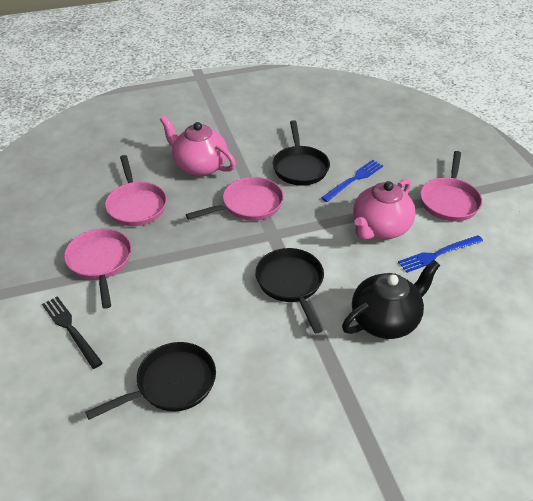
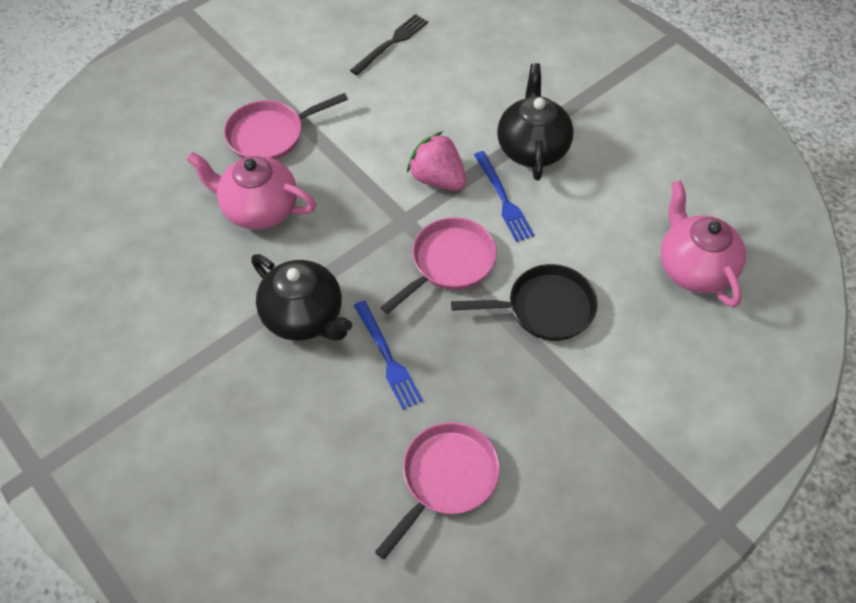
black pan: [85,342,216,420] [255,248,324,333] [273,120,330,185] = 3 -> [451,264,597,341] = 1
black teapot: [342,260,440,339] = 1 -> [251,254,352,341] [497,63,574,181] = 2
pink pan: [64,228,132,309] [105,155,167,226] [186,177,284,221] [420,151,482,221] = 4 -> [224,93,348,160] [375,422,500,560] [380,217,497,314] = 3
pink strawberry: none = 0 -> [407,131,467,191] = 1

